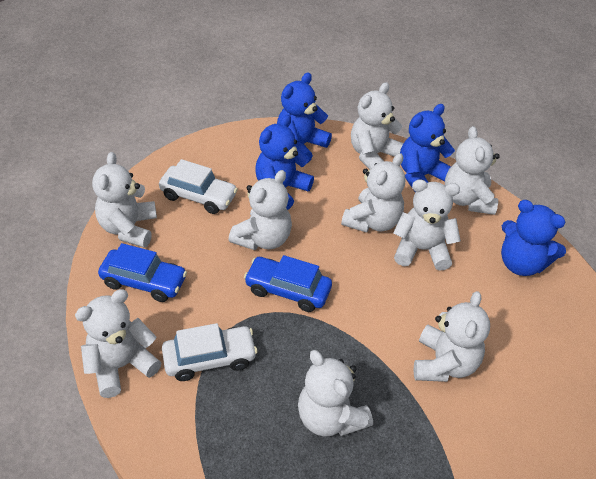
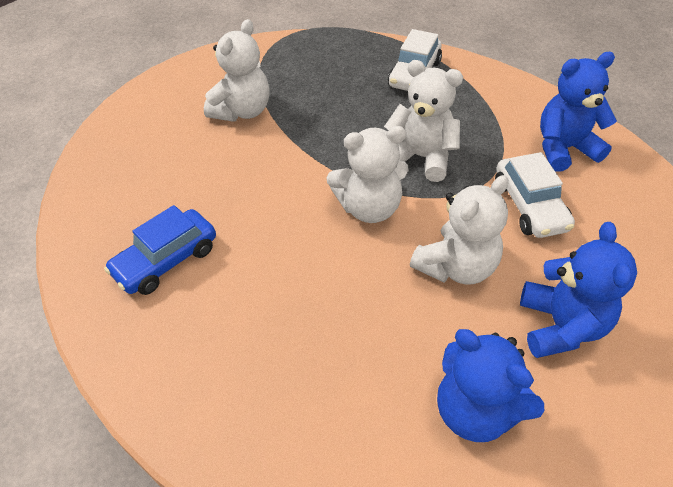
blue car: [98,243,187,302] [244,255,332,312] = 2 -> [104,205,216,295] = 1
blue teddy bear: [255,115,314,210] [277,72,332,163] [400,104,455,189] [501,200,566,276] = 4 -> [437,329,544,442] [520,222,637,358] [540,52,617,172] = 3
white teddy bear: [75,289,162,398] [92,152,157,248] [229,170,292,250] [298,350,373,437] [341,153,405,233] [351,82,403,169] [393,179,461,271] [414,291,490,382] [445,126,500,215] = 9 -> [204,19,270,122] [326,126,409,223] [384,60,463,182] [410,175,509,284] = 4

